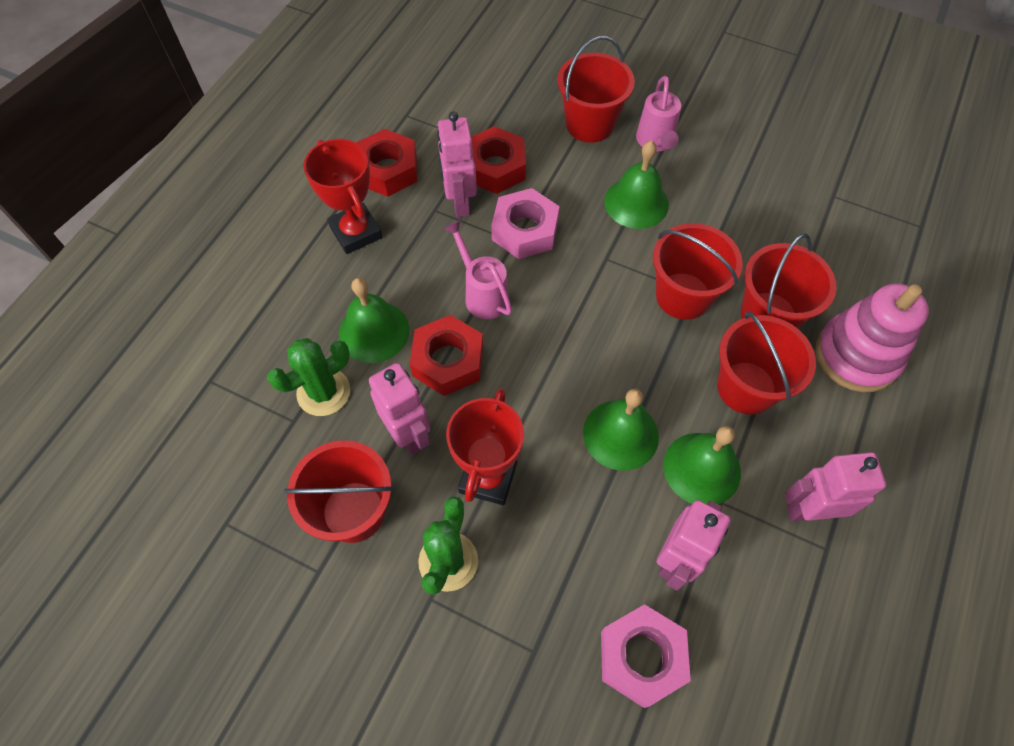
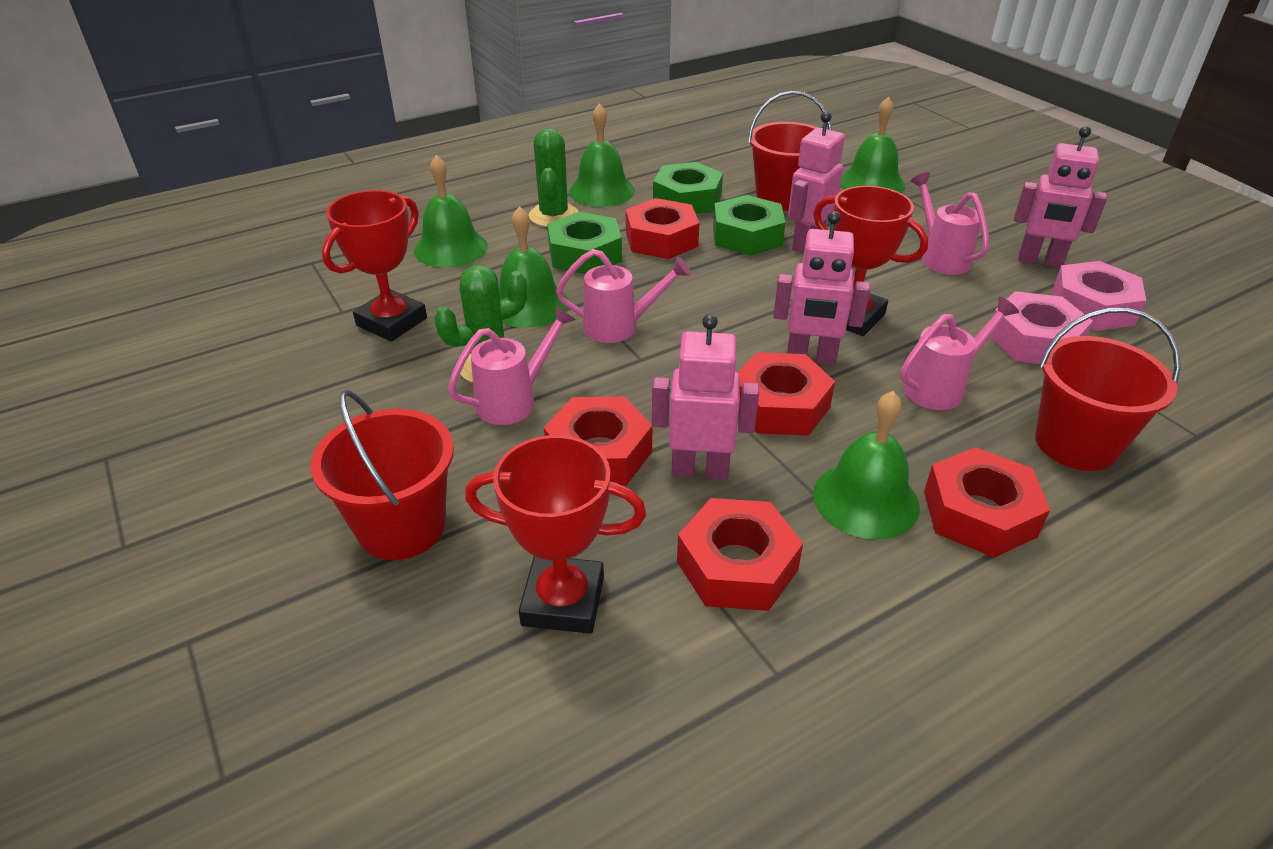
green bell: [339,278,409,363] [583,389,659,471] [604,140,669,229] [663,426,741,504] = 4 -> [414,155,488,268] [499,206,569,328] [569,104,635,207] [813,391,920,539] [841,97,905,193] = 5
green nut: none = 0 -> [547,212,622,274] [653,162,723,214] [713,195,785,256] = 3
pink stacking toy: [816,283,929,392] = 1 -> none = 0
pink watering can: [443,220,512,319] [636,76,681,152] = 2 -> [448,305,576,425] [556,249,691,343] [900,297,1019,410] [911,172,989,275] = 4
red bucket: [284,440,394,543] [557,36,635,143] [653,223,743,320] [717,311,816,414] [741,234,837,328] = 5 -> [311,390,454,560] [748,91,832,211] [1035,307,1181,471] = 3
red nut: [356,129,417,197] [410,315,483,396] [471,126,526,194] = 3 -> [544,396,652,485] [626,198,699,259] [677,498,803,611] [738,352,835,435] [924,447,1050,558] = 5
red trophy: [303,139,382,254] [446,388,524,505] = 2 -> [322,190,427,341] [465,435,646,634] [813,186,928,336] = 3

